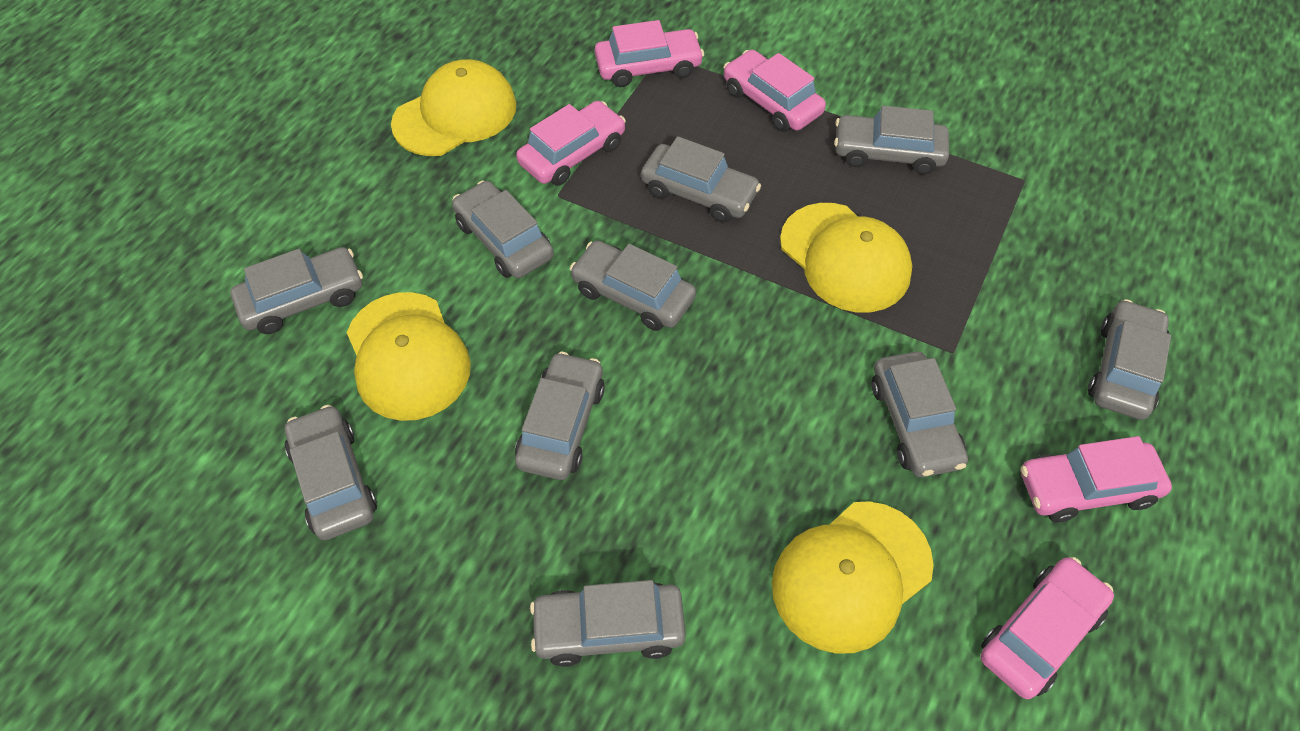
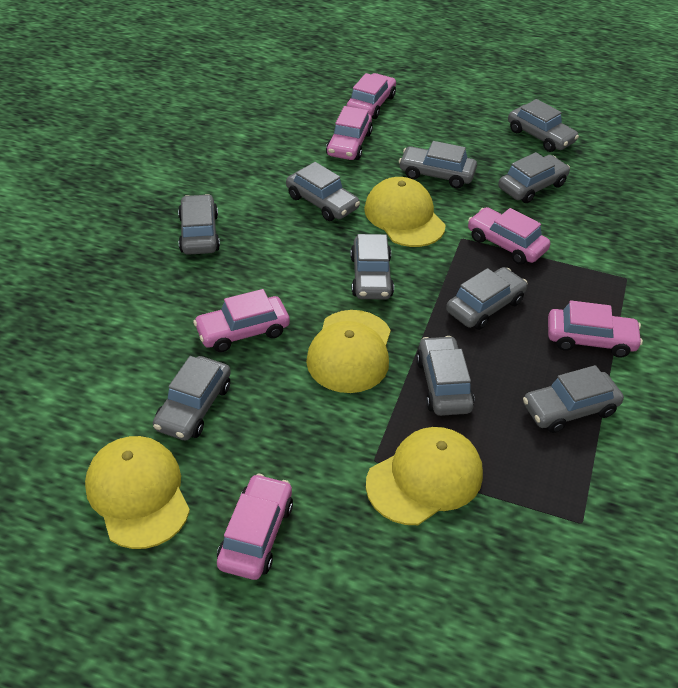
pink car: [516,101,626,186] [595,20,704,87] [724,50,826,132] [980,557,1114,699] [1021,436,1172,522] = 5 -> [193,289,290,352] [217,474,293,580] [326,106,373,160] [346,73,396,119] [468,207,550,265] [548,300,643,358] = 6

